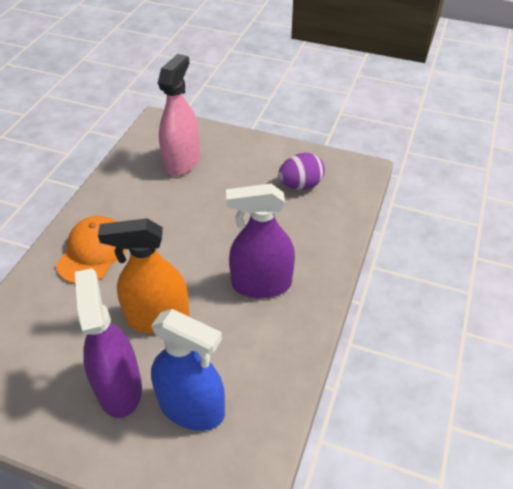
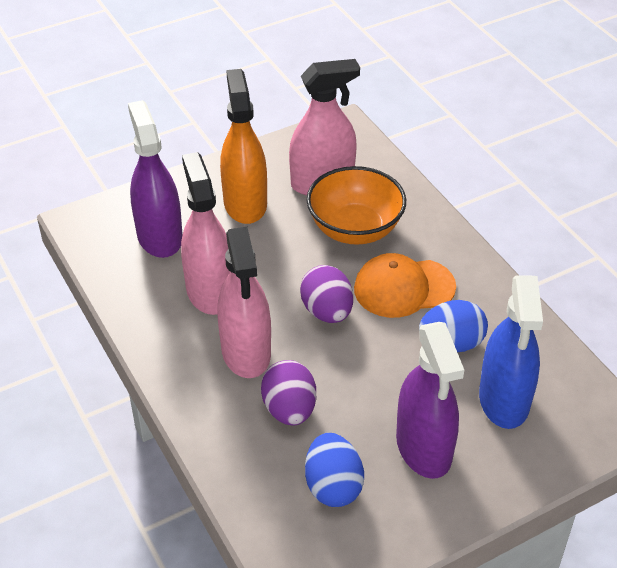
blue egg: none = 0 -> [305,433,364,507] [419,300,488,352] = 2
orange bowl: none = 0 -> [306,166,406,245] = 1
pink spray bottle: [158,54,200,176] = 1 -> [181,152,230,315] [217,227,271,378] [289,59,360,195] = 3
purple egg: [278,153,325,190] = 1 -> [261,360,316,426] [300,265,353,323] = 2

